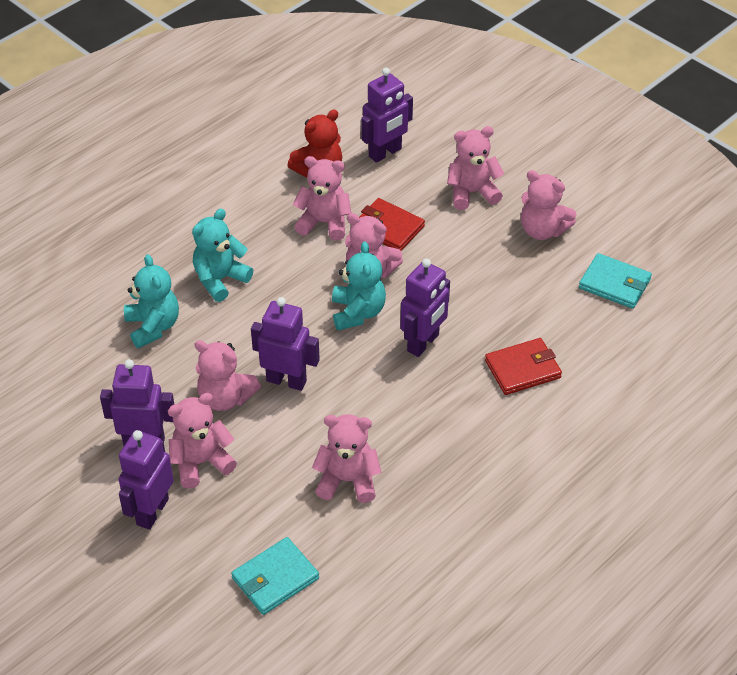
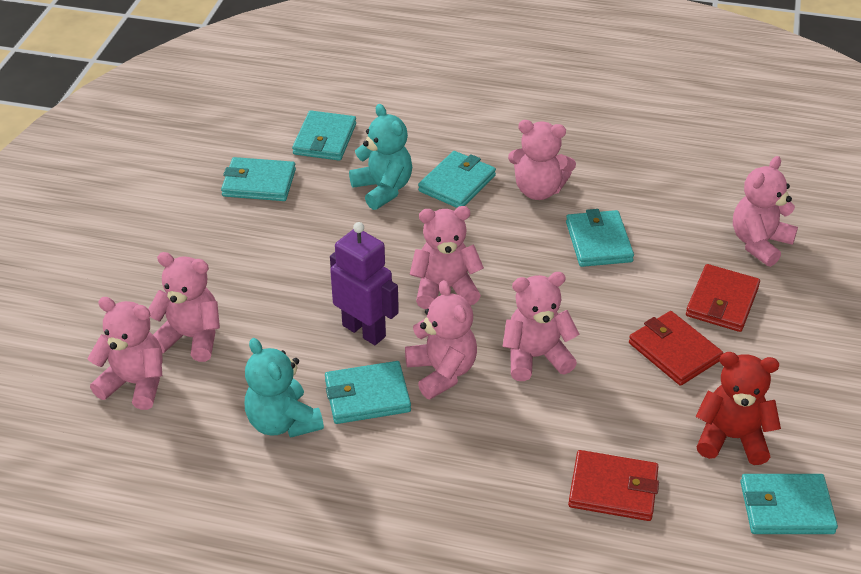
purple robot: [100,359,174,446] [118,430,173,530] [251,297,320,391] [361,68,413,163] [400,258,450,357] = 5 -> [330,222,399,345] = 1
red wallet: [359,198,425,251] [485,338,562,395] = 2 -> [568,450,659,521] [629,311,723,386] [686,264,760,332] = 3
turquoise teddy bear: [124,254,179,348] [192,209,253,302] [332,241,386,330] = 3 -> [245,338,324,438] [349,104,412,210] = 2
turquoise wallet: [231,537,319,615] [579,253,652,309] = 2 -> [221,157,296,201] [292,110,356,161] [325,361,411,424] [418,151,496,208] [566,209,634,267] [740,474,838,534] = 6

